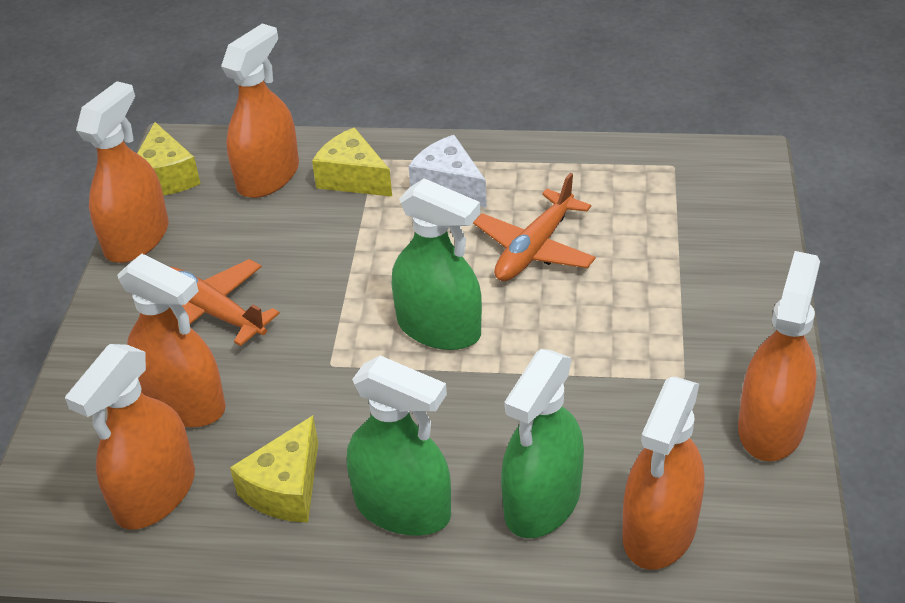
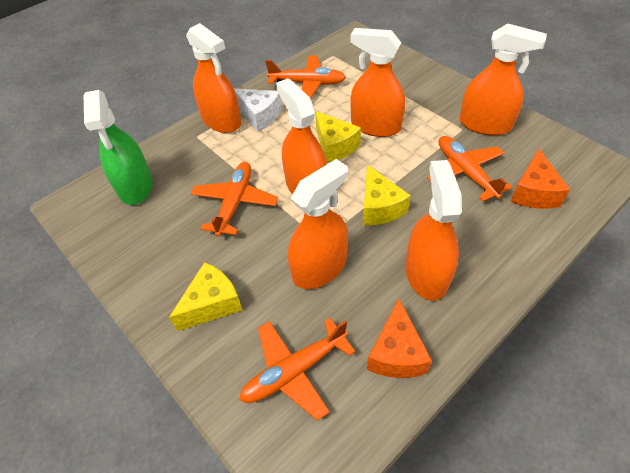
green spray bottle: [347,356,451,536] [391,178,482,350] [501,349,584,538] = 3 -> [84,90,153,205] = 1
orange cheese: none = 0 -> [367,299,432,378] [510,149,570,209] = 2
orange plane: [171,259,280,346] [473,173,596,281] = 2 -> [190,162,278,237] [240,318,356,421] [265,55,346,99] [427,136,512,201] = 4

